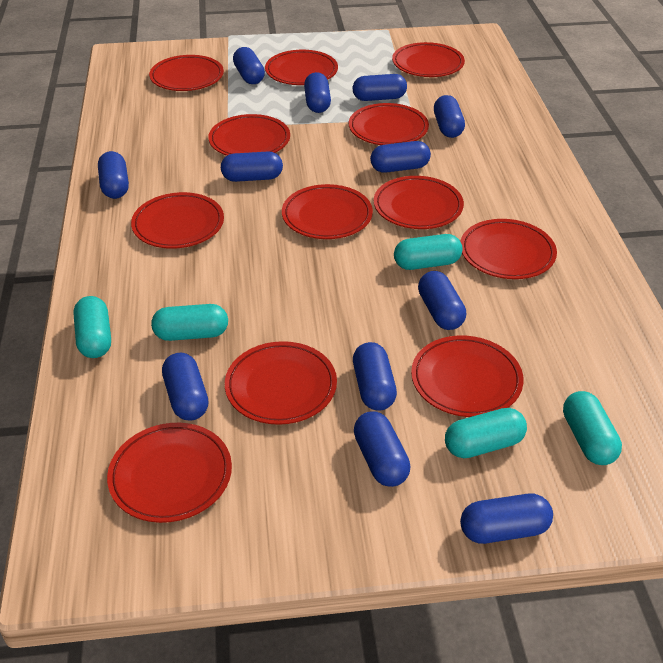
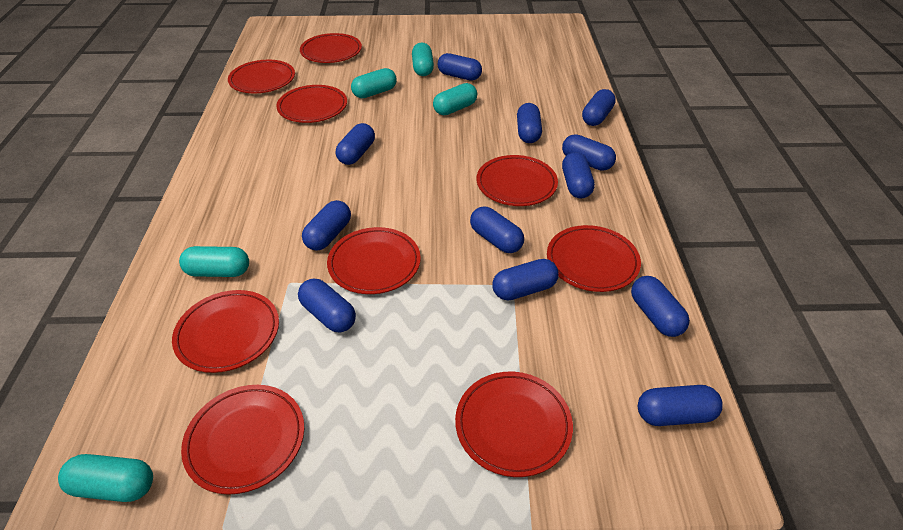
red plate: [107,423,232,523] [131,192,224,249] [149,55,224,91] [208,114,290,156] [225,341,337,425] [265,50,338,85] [282,184,373,239] [349,103,429,145] [374,176,464,229] [392,42,465,77] [411,336,524,417] [461,219,557,279] = 12 -> [172,290,279,373] [181,385,304,494] [228,60,295,93] [276,85,347,123] [300,33,362,63] [327,227,421,294] [455,372,573,477] [477,155,558,206] [547,225,641,292] = 9

